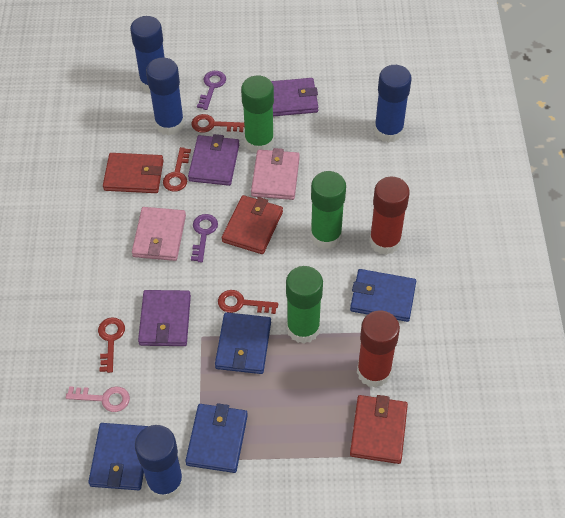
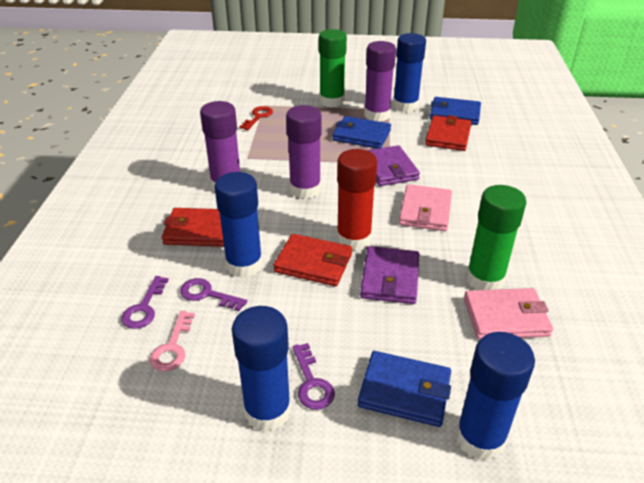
blue wallet: [88,423,148,490] [185,403,248,473] [215,312,271,374] [350,269,416,322] = 4 -> [333,116,391,149] [358,351,451,427] [430,97,481,125] = 3
green glue stick: [241,76,274,153] [286,266,323,344] [310,171,346,249] = 3 -> [319,29,347,108] [466,185,527,290] = 2
purple glue stick: none = 0 -> [200,101,240,191] [286,105,322,199] [364,41,396,122] = 3
purple key: [191,214,218,262] [197,71,226,110] = 2 -> [121,276,169,329] [180,278,247,311] [292,343,335,410] = 3
purple wallet: [138,290,191,346] [188,134,239,186] [271,78,318,116] = 3 -> [360,246,419,304] [367,145,420,186] = 2
red glue stick: [357,310,400,388] [369,177,410,255] = 2 -> [337,149,377,251] = 1
red key: [98,317,125,373] [163,147,191,192] [191,114,244,133] [218,290,278,314] = 4 -> [240,106,273,130] = 1

